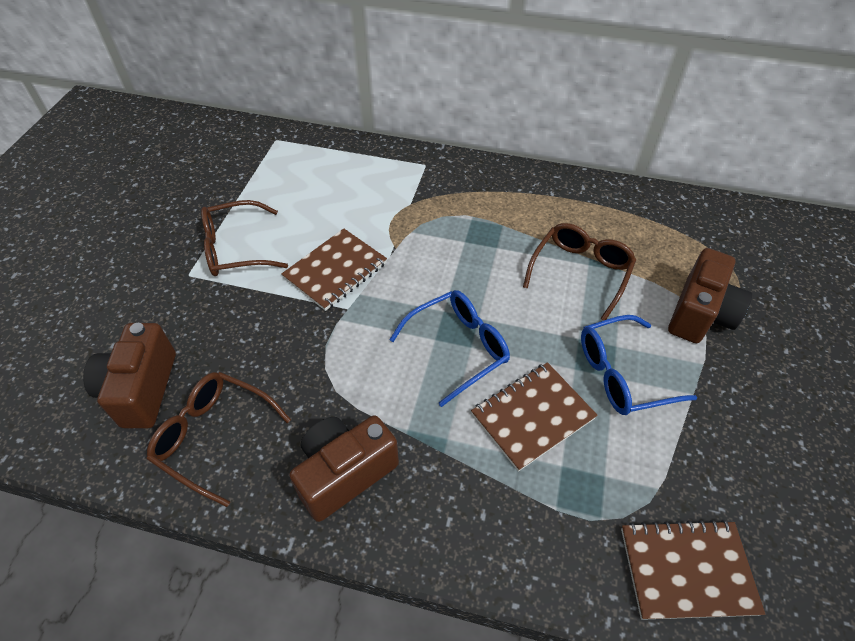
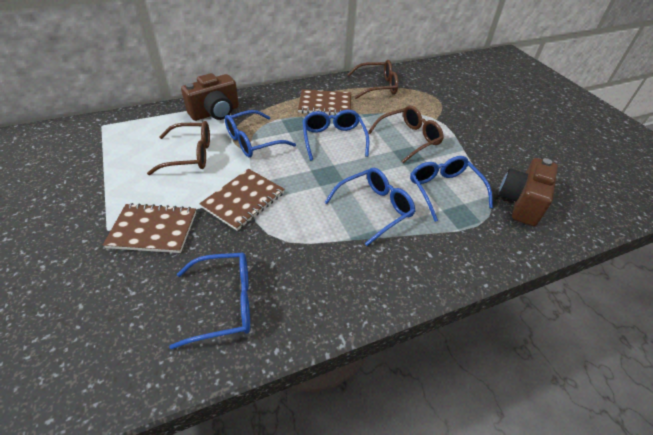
blue glasses: [389,290,510,407] [581,315,697,415] = 2 -> [169,253,250,349] [225,110,296,157] [302,110,369,161] [324,168,415,246] [410,156,493,222] = 5
brown camera: [83,323,176,429] [289,415,399,522] [668,248,752,343] = 3 -> [181,73,239,121] [498,158,558,226] = 2

